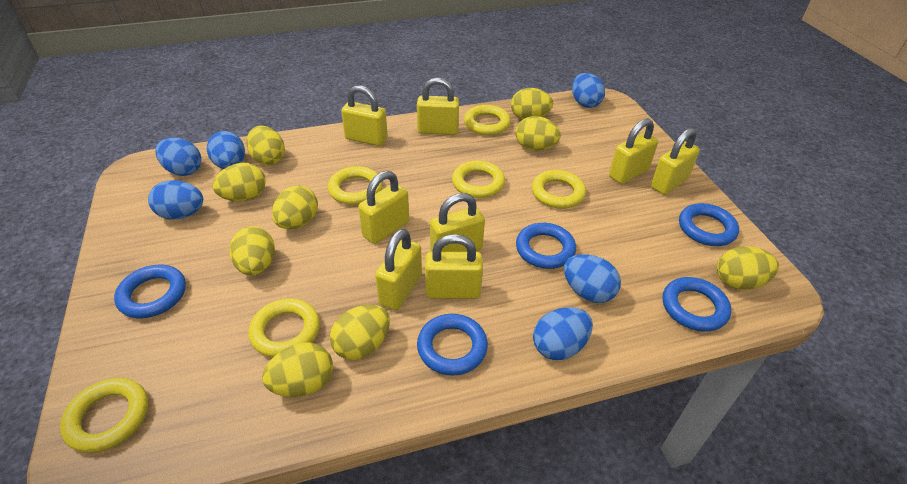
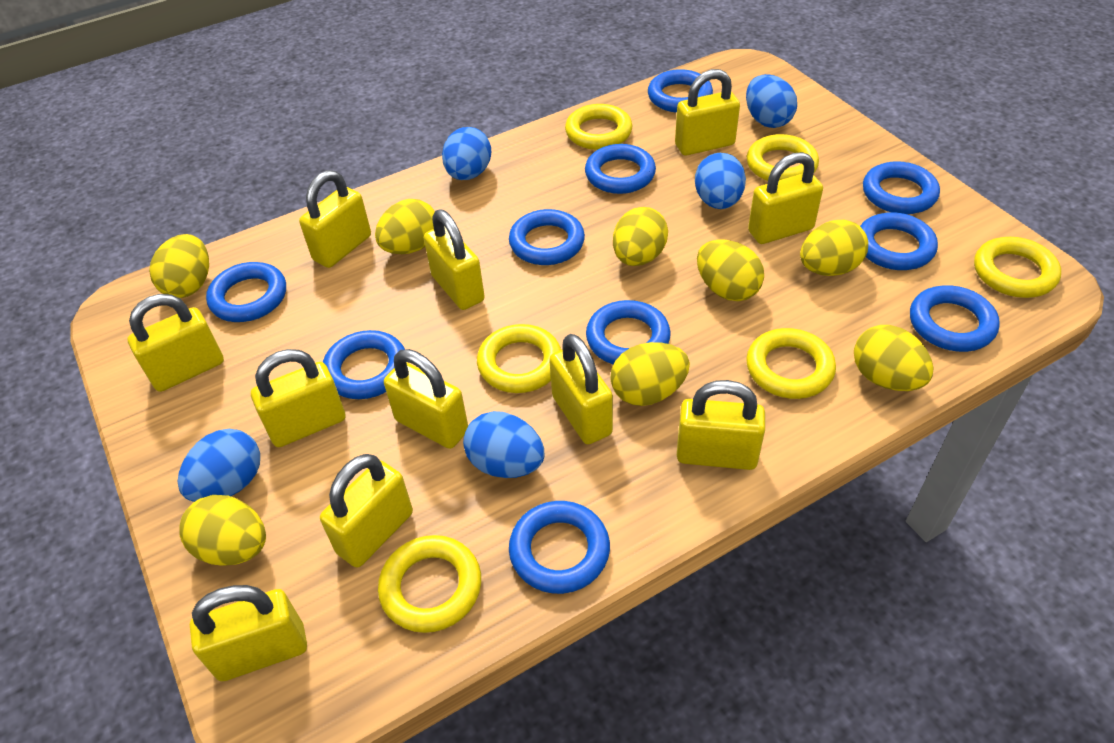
blue egg: [148,180,203,219] [155,137,201,176] [207,131,245,169] [533,307,593,360] [564,254,621,303] [572,73,605,108] = 6 -> [177,429,260,502] [442,127,491,180] [463,411,544,478] [695,153,746,209] [746,74,797,128] = 5
blue ring: [114,265,186,318] [417,314,488,376] [516,223,576,269] [663,277,731,332] [679,203,739,246] = 5 -> [206,262,286,322] [323,330,405,399] [509,209,585,265] [509,501,610,594] [585,144,656,194] [586,300,671,365] [648,69,713,113] [860,212,938,270] [863,161,940,214] [910,286,1000,352] = 10
yellow egg: [212,163,266,201] [229,226,275,276] [246,126,285,166] [262,342,333,397] [272,186,318,229] [329,305,390,360] [511,88,553,119] [516,116,561,151] [717,246,779,290] = 9 -> [149,234,209,298] [179,495,266,566] [375,199,435,254] [610,342,690,406] [613,207,668,266] [697,239,764,301] [800,220,868,276] [854,325,933,391] = 8
yellow padlock: [341,85,388,146] [358,171,409,244] [375,229,422,310] [417,78,459,135] [425,234,483,299] [430,193,485,252] [609,118,658,184] [651,128,700,195] = 8 -> [127,294,224,392] [190,585,307,682] [251,349,346,447] [299,170,371,268] [320,454,413,568] [384,349,468,449] [424,210,485,310] [549,334,613,444] [675,69,740,156] [677,380,765,470] [748,152,823,244] = 11

